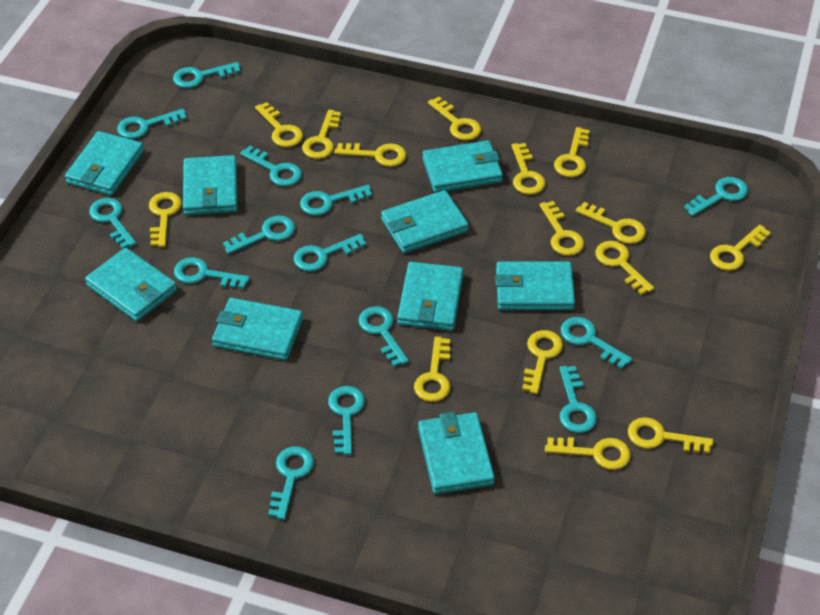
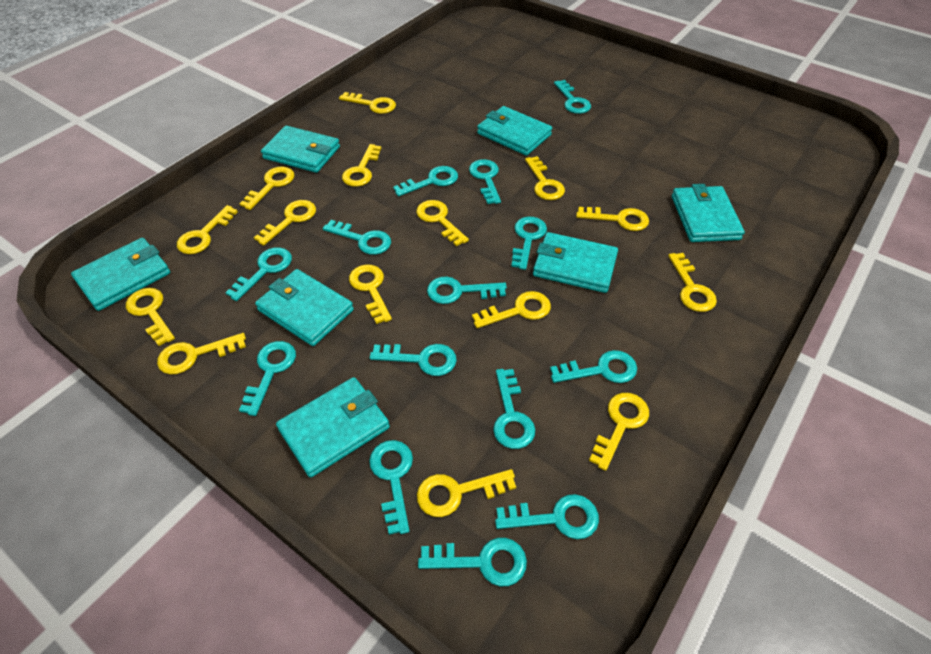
turquoise wallet: [65,131,144,195] [85,248,177,321] [183,155,238,215] [212,298,303,360] [381,190,469,253] [397,262,463,331] [418,412,495,494] [422,140,503,193] [495,262,575,310] = 9 -> [71,238,170,311] [255,269,354,346] [261,125,340,173] [276,377,390,478] [477,106,552,156] [533,232,618,293] [672,184,745,242] = 7

